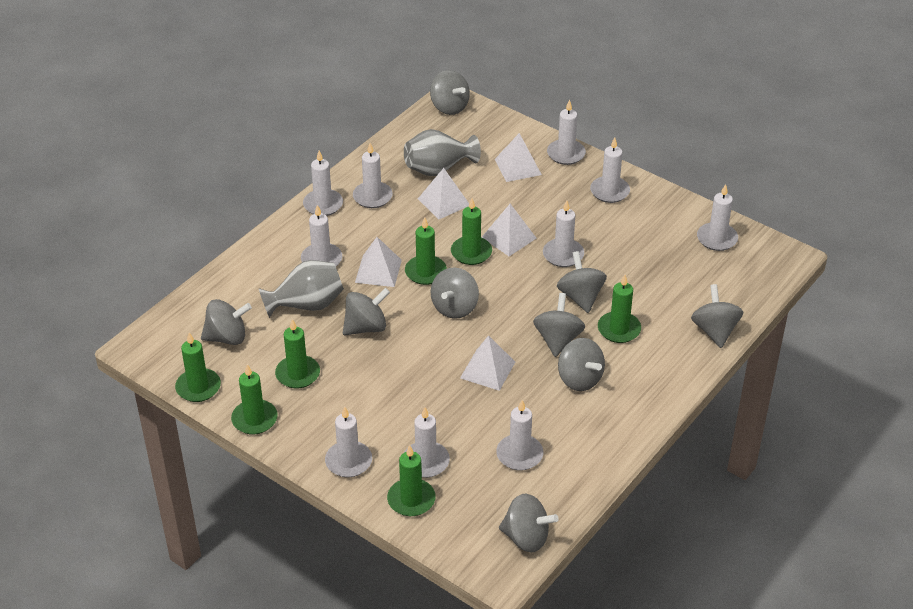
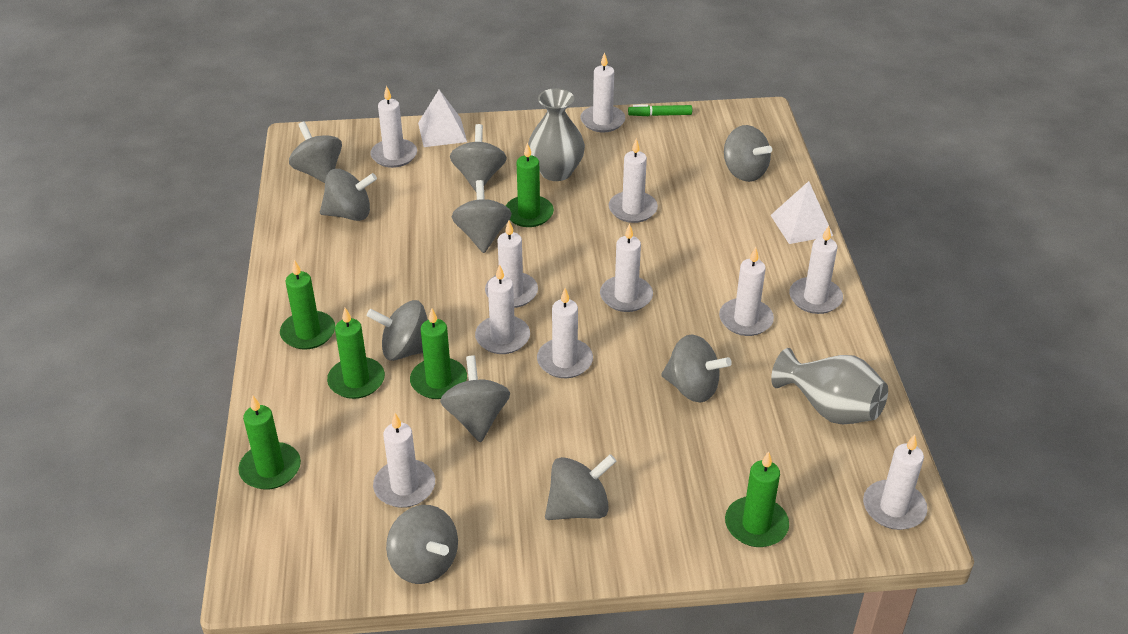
green candle: [175,332,221,402] [231,364,278,435] [275,319,320,388] [387,445,436,516] [405,217,447,285] [451,198,492,265] [598,275,641,343] = 7 -> [238,395,301,490] [280,260,335,350] [327,308,385,399] [410,308,467,399] [506,142,554,227] [725,451,789,547] = 6
green marker: none = 0 -> [628,104,692,116] = 1
grey spinning top: [201,299,252,345] [343,288,390,335] [430,70,470,115] [430,268,479,319] [499,494,559,552] [533,293,585,357] [557,251,607,313] [558,338,605,391] [691,284,743,348] = 9 -> [289,122,342,183] [320,169,377,221] [367,300,428,361] [386,505,458,584] [440,356,510,443] [450,124,507,192] [452,180,512,253] [545,454,616,520] [661,334,732,402] [724,125,772,182] = 10
white candle: [301,205,342,266] [303,151,343,216] [325,407,372,477] [353,143,393,208] [404,407,450,478] [496,400,543,470] [543,200,584,267] [547,100,586,165] [590,137,630,203] [697,184,738,251] = 10 -> [370,86,417,168] [373,413,435,508] [475,264,530,354] [485,221,538,308] [537,288,593,378] [580,52,625,132] [600,224,653,312] [609,138,658,223] [719,247,774,336] [789,226,843,314] [863,434,927,530] = 11
white pyramid: [355,237,402,287] [418,168,469,219] [460,335,515,391] [482,204,536,256] [495,133,542,182] = 5 -> [418,90,467,147] [770,181,833,244] = 2

